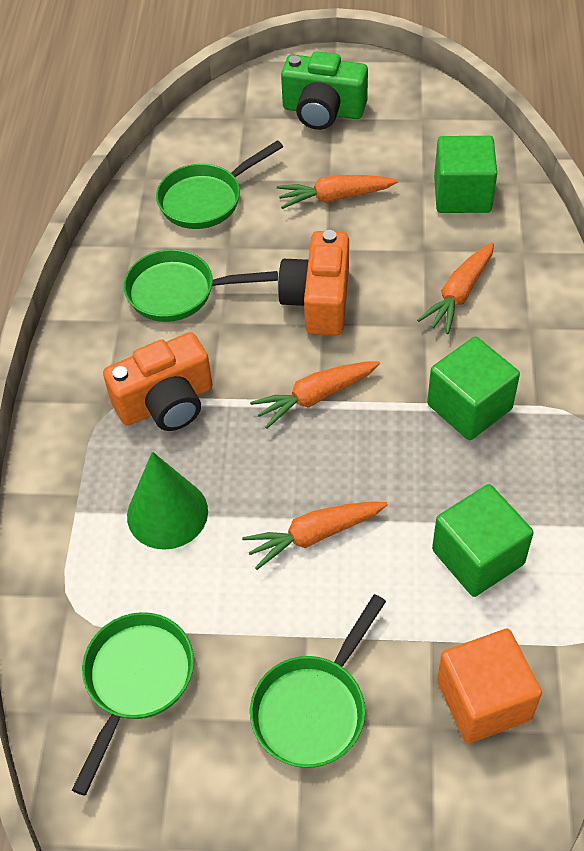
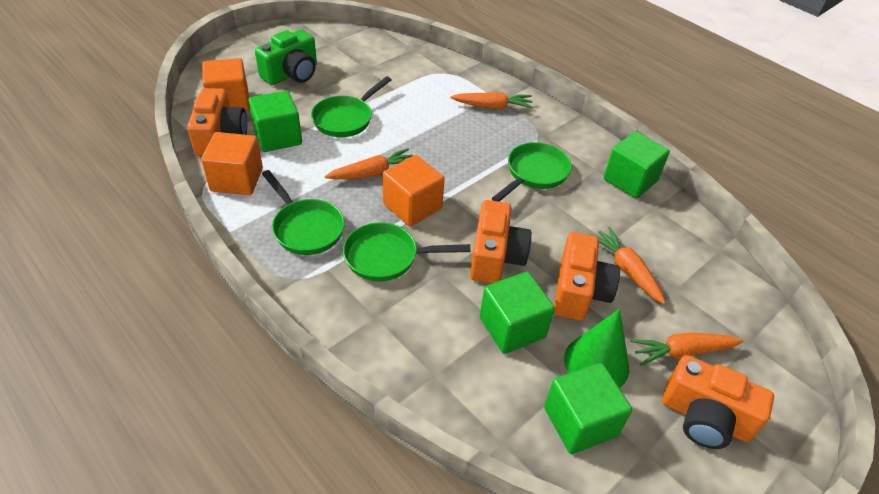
green cube: [427,336,520,440] [432,484,534,597] [434,136,497,213] = 3 -> [248,91,302,152] [480,272,555,354] [544,363,632,454] [604,132,670,198] = 4
orange camera: [103,332,213,431] [278,230,349,335] = 2 -> [187,88,247,156] [470,200,532,284] [554,232,620,321] [662,355,774,449] = 4
orange cube: [437,629,542,744] = 1 -> [201,132,263,195] [202,58,250,111] [383,155,445,226] = 3

